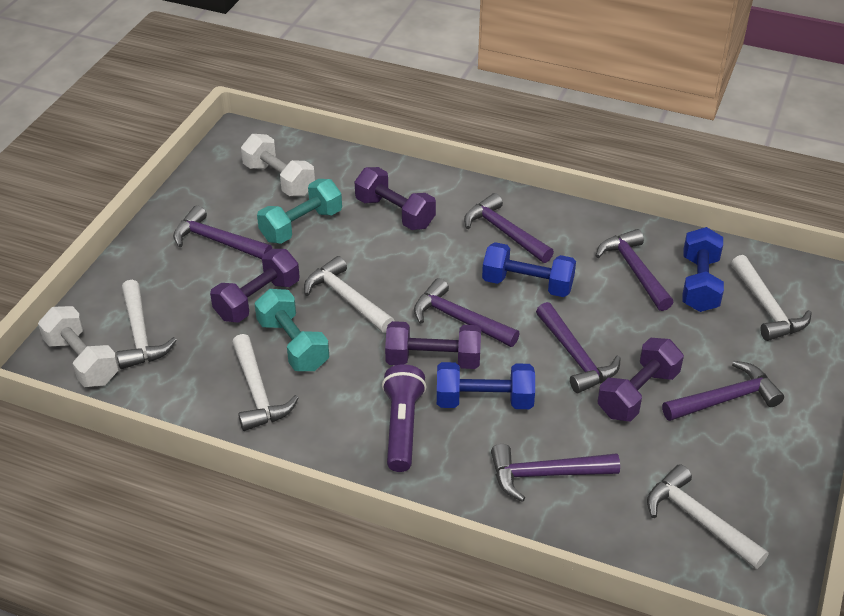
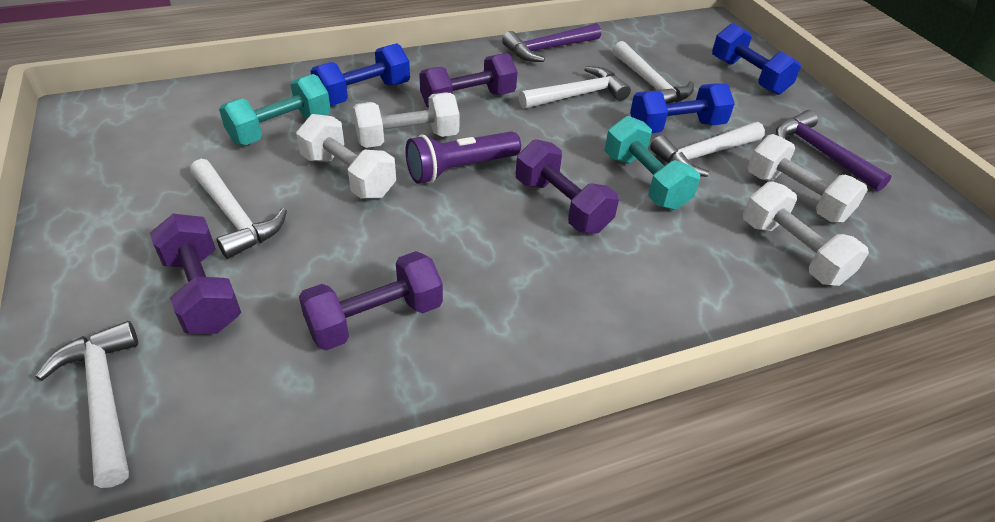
purple hammer: [173,205,272,259] [414,278,520,347] [464,193,554,263] [491,444,620,502] [536,302,621,393] [596,229,673,311] [662,361,784,421] = 7 -> [502,23,601,62] [776,110,892,192] = 2
white dumbbell: [38,306,119,387] [241,134,315,196] = 2 -> [296,114,396,199] [353,92,459,148] [743,181,869,286] [748,134,868,223] = 4

